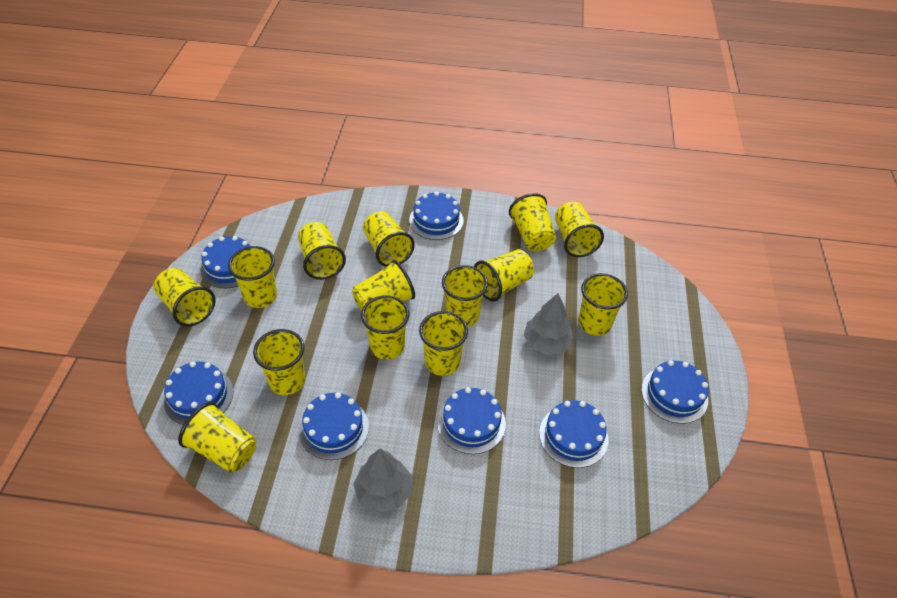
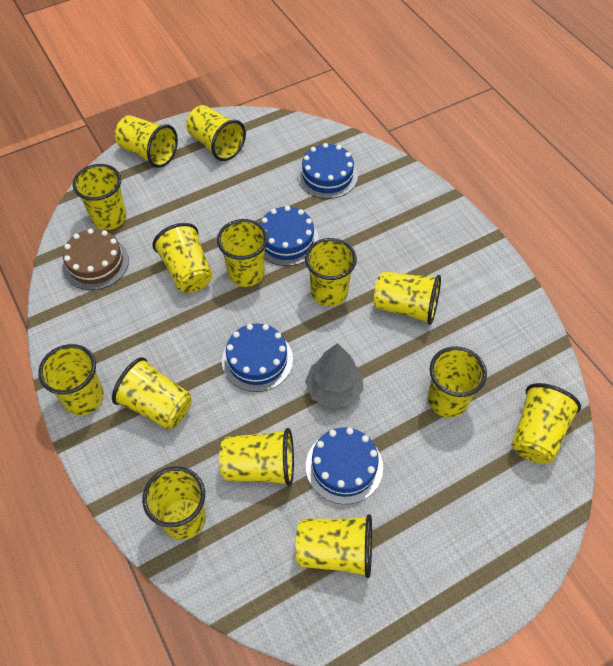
blue cake: [164,362,233,425] [200,236,250,288] [299,392,369,460] [409,192,464,240] [437,387,506,454] [539,400,608,468] [641,360,709,424] = 7 -> [222,324,293,392] [260,206,319,266] [297,143,358,199] [306,427,383,504] = 4
brown cake: none = 0 -> [62,228,129,290] = 1
grey tree: [353,449,412,513] [524,293,574,355] = 2 -> [305,343,363,408] = 1

